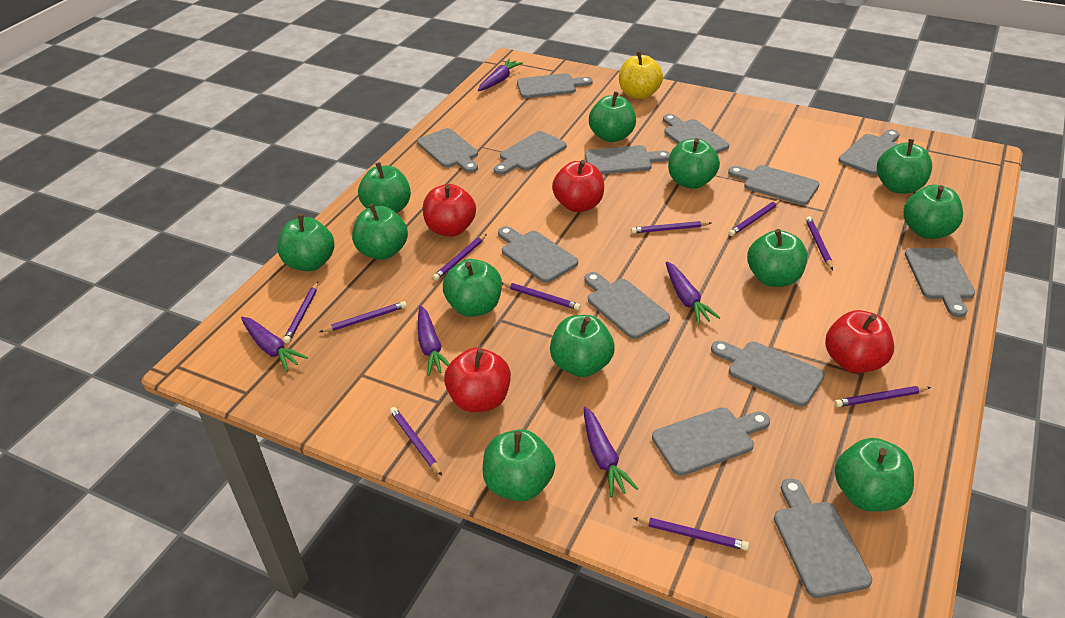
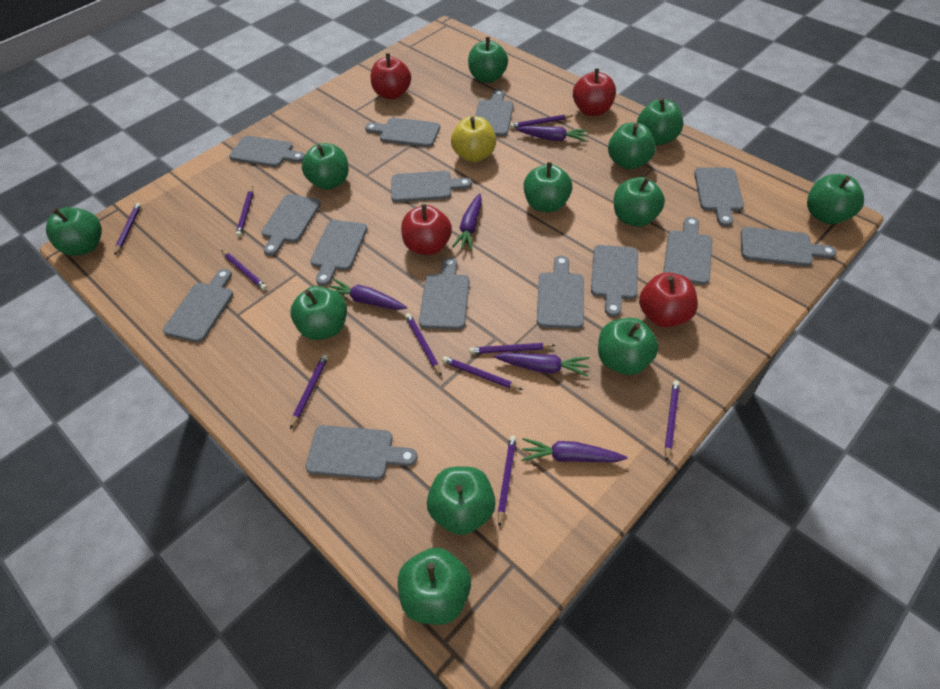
grey cutting board: [417,128,478,173] [494,131,567,175] [498,226,578,283] [517,73,593,98] [585,145,670,174] [585,272,670,339] [652,407,770,476] [663,114,729,153] [711,341,825,407] [728,165,820,205] [774,478,872,598] [838,129,900,175] [905,248,975,317] = 13 -> [163,269,233,343] [229,136,305,167] [261,194,321,256] [305,425,417,480] [310,220,368,286] [365,118,440,147] [391,171,472,202] [419,257,469,330] [475,89,513,136] [537,256,584,329] [591,245,638,317] [663,217,712,285] [694,167,744,227] [741,227,837,266] = 14

